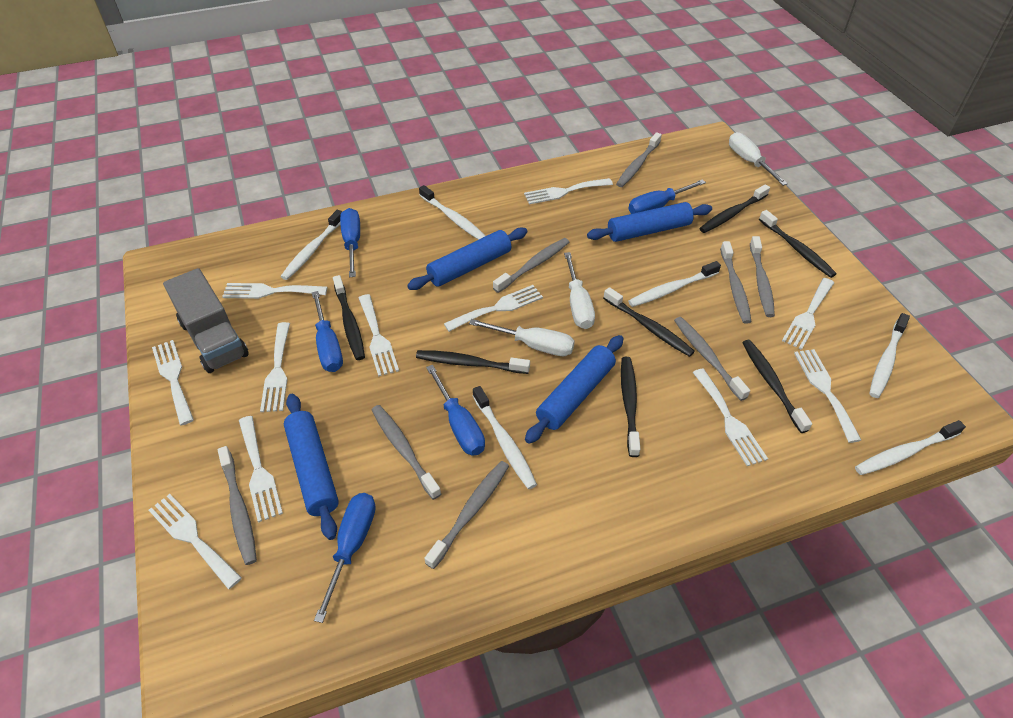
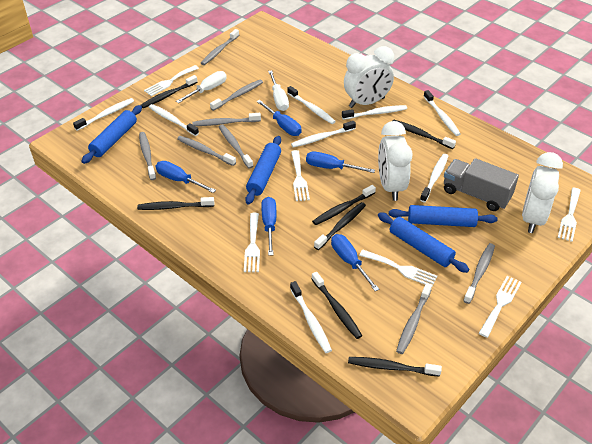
white clock: none = 0 -> [344,46,394,108] [378,121,413,201] [522,152,563,233] = 3
white fork: [149,494,242,589] [152,340,194,425] [222,283,327,299] [239,416,283,523] [260,322,290,412] [359,294,399,377] [444,285,543,332] [524,178,613,204] [692,369,768,466] [782,278,834,350] [794,349,861,443] = 11 -> [144,65,199,96] [244,213,260,272] [291,150,310,201] [359,249,437,286] [479,276,522,338] [558,188,581,242] = 6
white screwdriver: [469,319,575,356] [564,252,595,329] [729,132,788,186] = 3 -> [176,71,227,103] [268,70,289,111] = 2
white toothbrush: [281,210,343,280] [419,185,485,240] [473,386,537,489] [628,261,721,307] [855,420,966,475] [869,313,910,398] = 6 -> [73,98,134,131] [149,104,199,136] [287,86,336,124] [290,281,332,353] [291,121,356,148] [342,105,407,120] [420,154,448,202] [423,90,461,136] = 8

